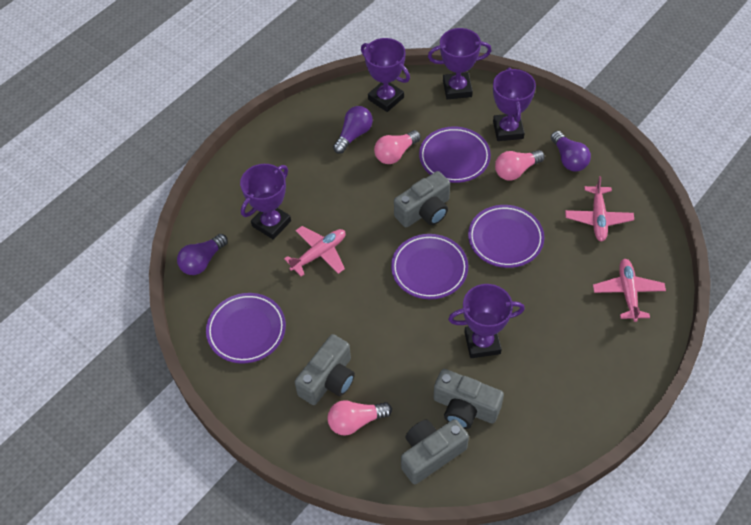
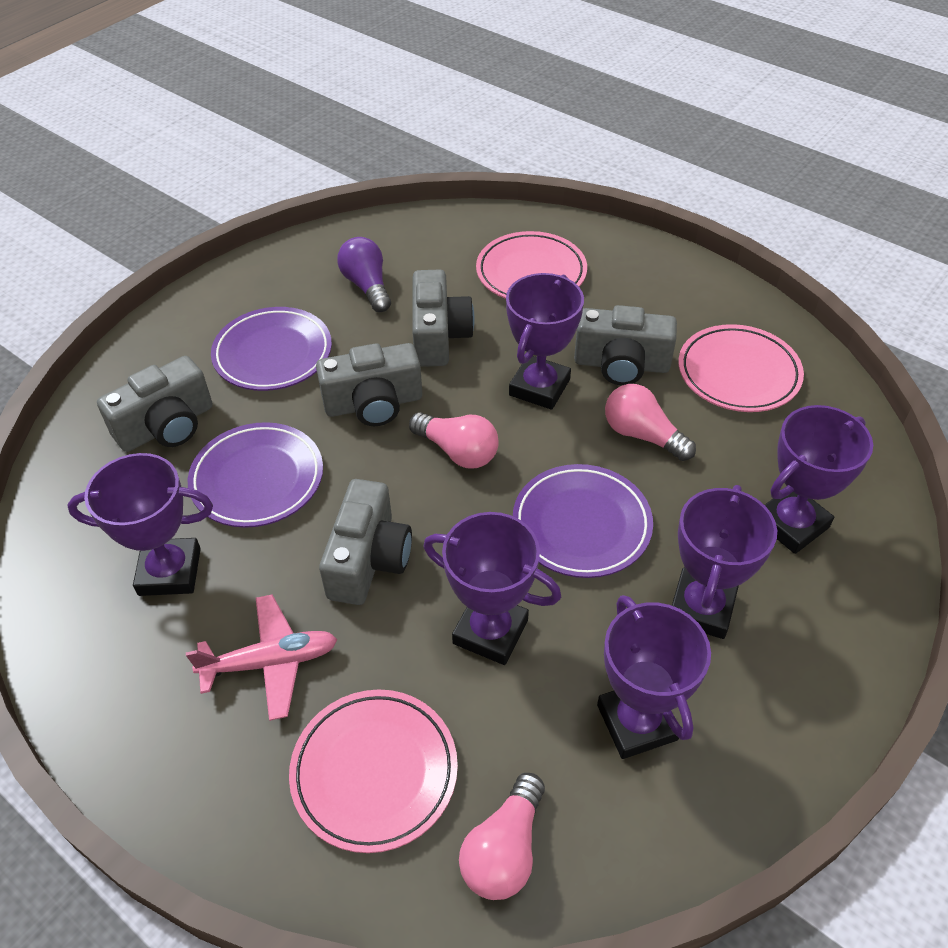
grey camera: [295,334,355,405] [394,171,450,227] [401,419,469,485] [434,369,504,429] = 4 -> [97,356,213,452] [316,343,422,426] [319,479,412,605] [412,269,475,367] [574,305,677,385] = 5
pink plane: [284,226,345,277] [565,176,634,241] [593,259,666,322] = 3 -> [186,594,337,721] = 1
pink plate: none = 0 -> [289,689,458,853] [476,231,587,299] [678,324,804,412] = 3
purple light bulb: [177,234,228,275] [333,106,373,154] [551,131,591,171] = 3 -> [337,237,391,312] = 1
purple plate: [206,293,286,363] [391,234,468,299] [419,127,491,183] [468,205,544,268] = 4 -> [188,422,323,528] [211,307,332,391] [513,464,653,578] = 3
purple trophy: [240,164,291,240] [361,38,410,112] [428,28,492,99] [448,284,525,358] [493,67,536,141] = 5 -> [67,453,213,596] [423,512,561,665] [506,273,584,410] [597,595,711,759] [672,485,777,639] [765,405,873,554] = 6

